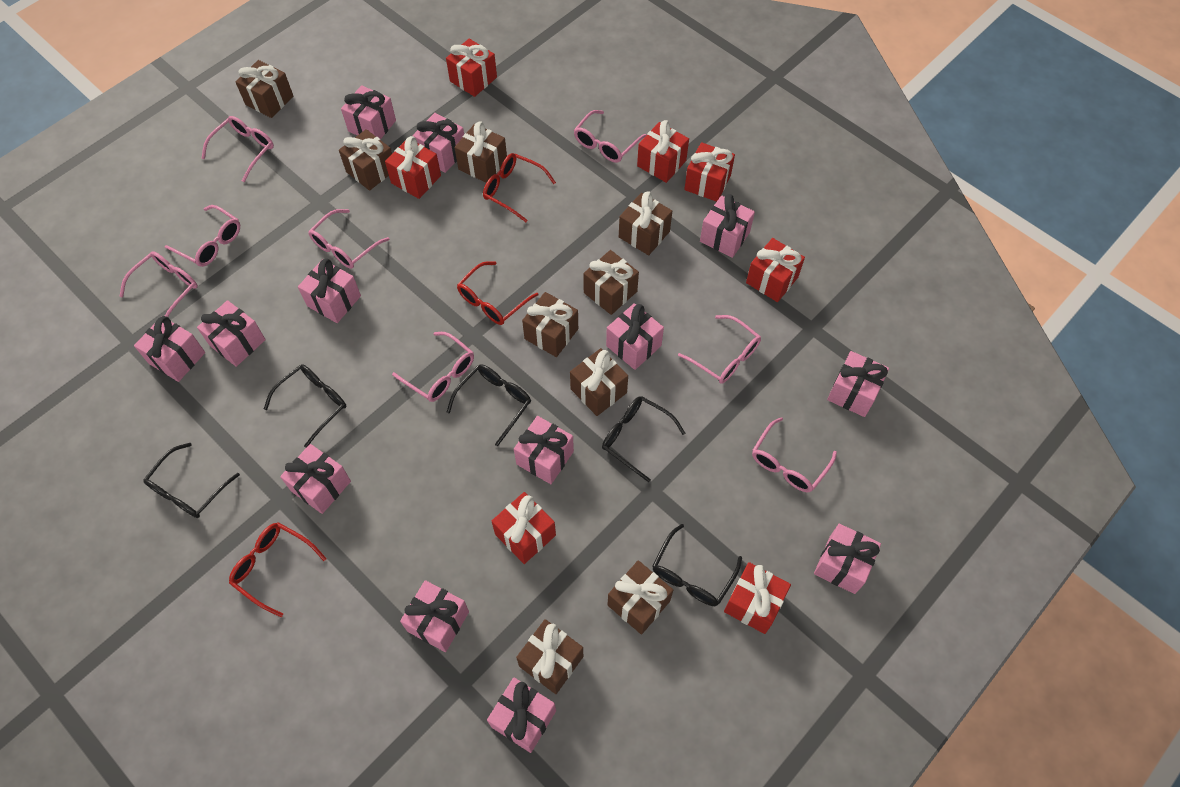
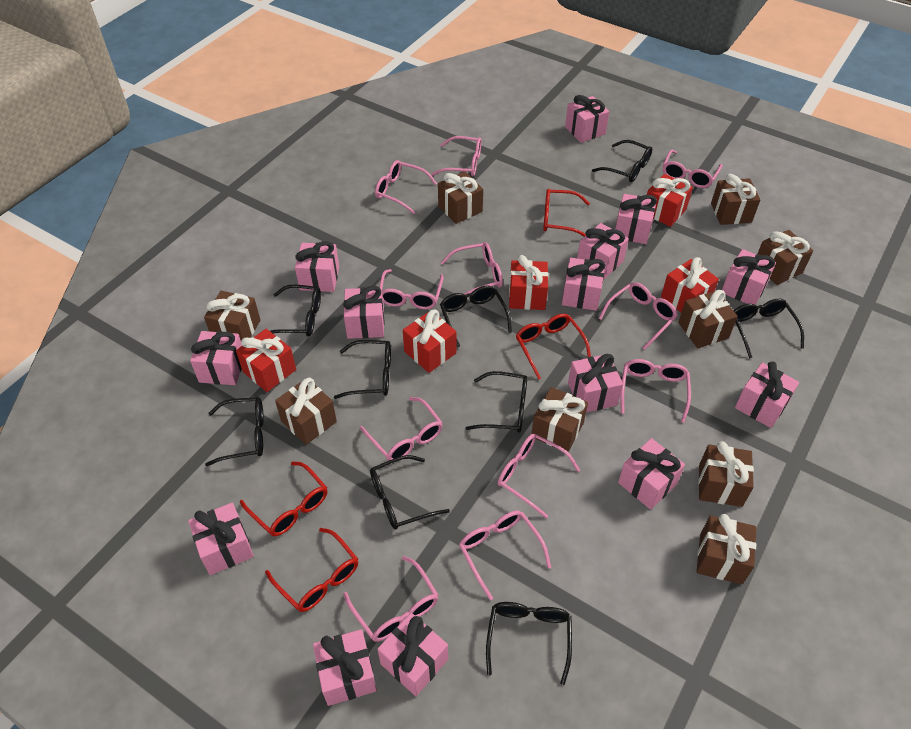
black glasses: [143,443,240,518] [264,364,346,448] [446,364,531,447] [602,396,685,482] [653,524,742,606] = 5 -> [205,397,264,466] [270,285,321,337] [334,340,391,399] [370,455,450,529] [440,285,512,347] [466,371,528,432] [486,602,572,685] [592,140,652,182] [734,299,804,359] = 9
pink gift: [134,316,205,382] [197,300,266,367] [280,444,351,514] [298,258,361,323] [341,85,396,139] [400,580,469,652] [413,113,464,173] [487,678,556,753] [514,416,574,484] [606,303,664,370] [700,194,755,258] [814,524,881,594] [827,351,889,417] = 13 -> [188,503,254,575] [190,331,242,385] [295,241,339,292] [313,629,377,706] [343,286,385,339] [377,613,448,696] [562,258,605,311] [565,95,610,143] [568,354,623,413] [577,223,629,279] [615,194,657,244] [618,438,685,510] [722,249,776,305] [735,361,799,428] = 14
pink glasses: [119,251,198,317] [165,205,240,267] [201,116,274,182] [308,209,390,269] [392,332,474,402] [574,110,647,163] [678,315,761,384] [752,417,837,492] = 8 -> [343,556,438,642] [360,397,443,461] [375,160,437,214] [379,269,444,309] [432,136,481,176] [441,242,503,295] [459,511,551,600] [498,434,580,518] [599,282,678,350] [620,359,691,423] [663,150,723,188] = 11
red gift: [385,136,441,199] [446,39,497,97] [492,492,556,564] [637,120,689,183] [684,142,735,202] [724,562,791,634] [746,238,805,302] = 7 -> [236,329,296,392] [403,309,456,373] [509,255,549,310] [647,174,693,227] [661,257,719,313] = 5
red glasses: [229,522,327,617] [457,261,538,325] [483,153,556,222] = 3 -> [240,462,327,536] [265,528,358,612] [516,314,591,380] [543,189,590,237] = 4

